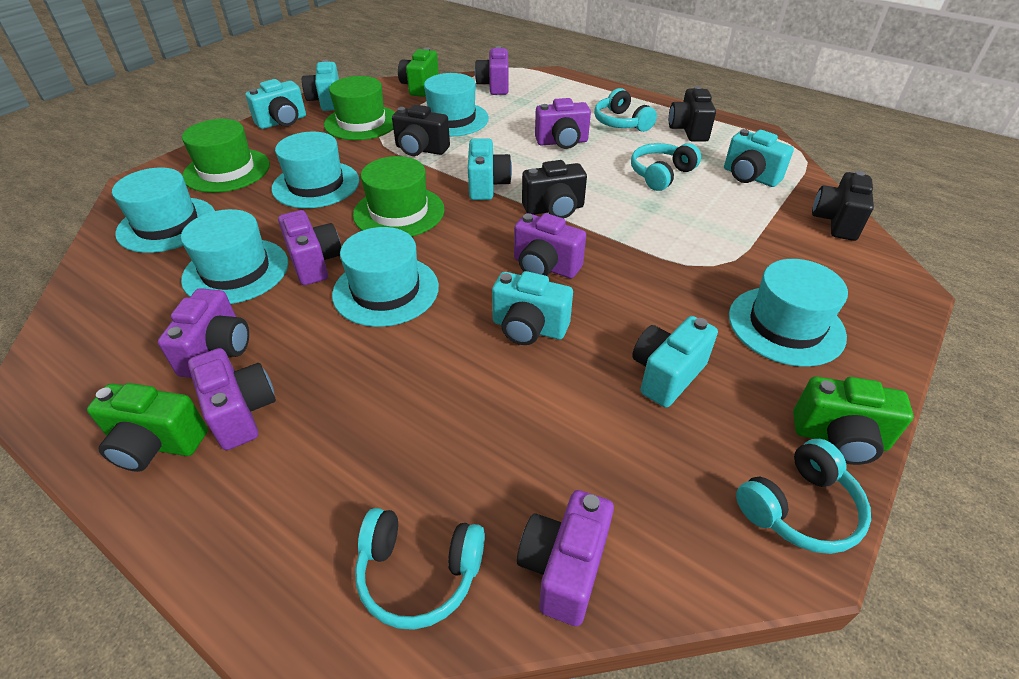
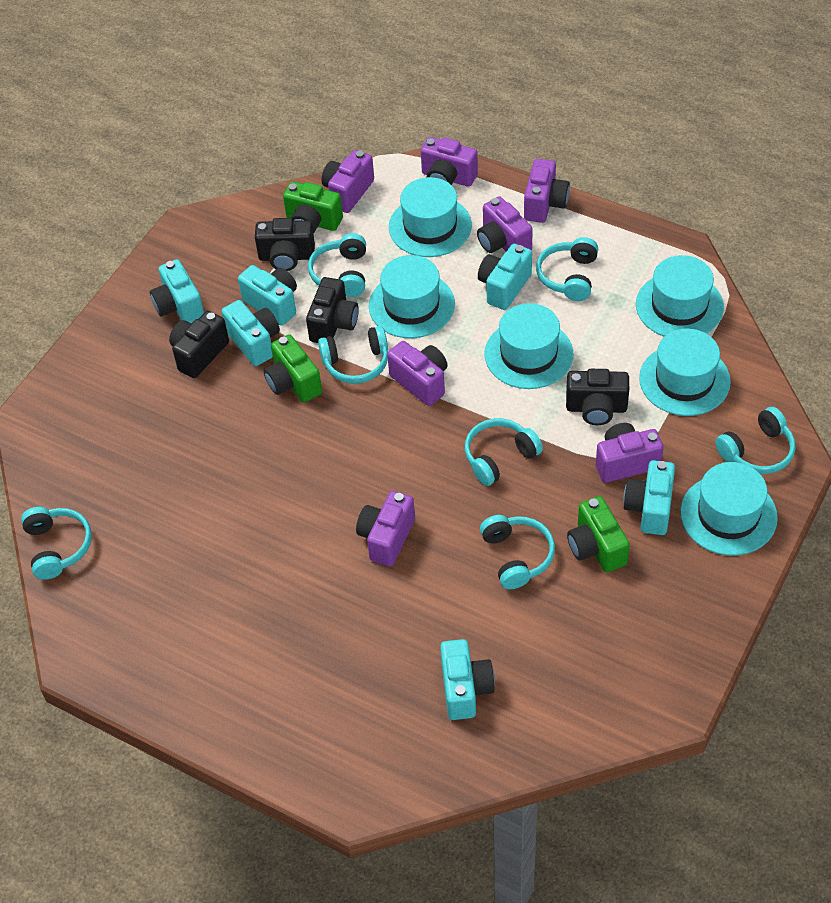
green hat: [182,119,270,193] [324,76,395,140] [353,156,445,237] = 3 -> none = 0
turquoise headphones: [355,508,485,630] [594,88,657,132] [631,143,701,191] [736,439,871,554] = 4 -> [21,507,92,580] [308,233,366,297] [318,326,388,384] [465,418,543,486] [480,515,555,589] [536,237,598,301] [715,407,795,474] = 7

